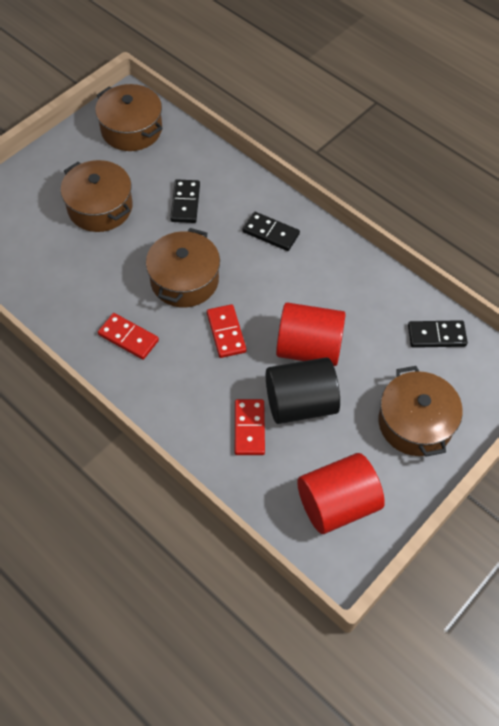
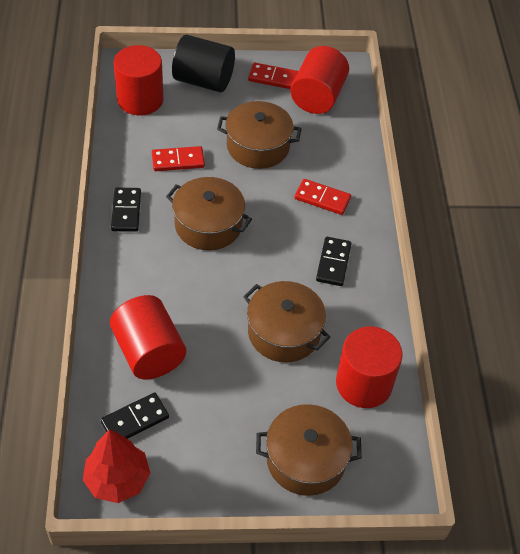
red cylinder: [276,302,346,366] [297,453,385,534] = 2 -> [110,295,186,380] [114,45,164,115] [290,46,349,114] [336,326,403,408] = 4
red tree: none = 0 -> [83,429,150,503] = 1

